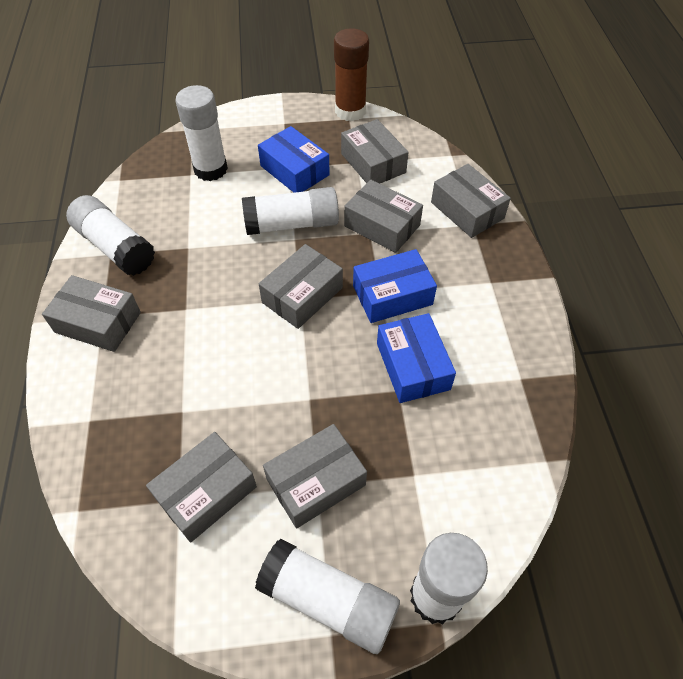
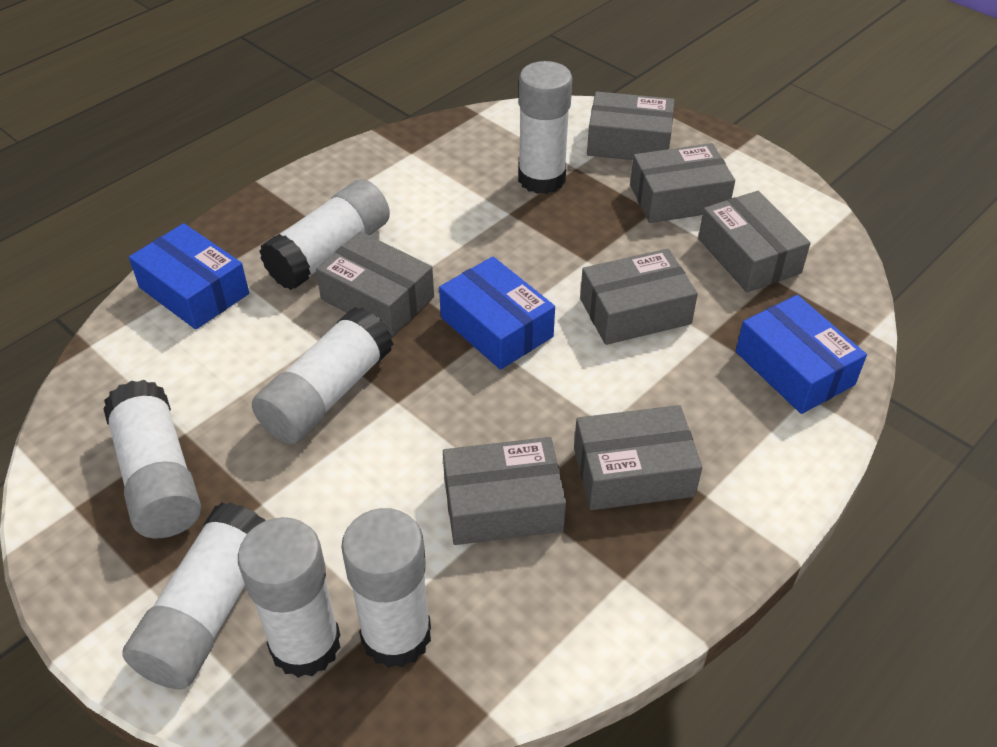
brown glue stick: [334,28,369,121] = 1 -> none = 0
white glue stick: [66,195,155,276] [175,85,228,181] [242,187,339,235] [255,539,400,654] [410,533,488,624] = 5 -> [103,380,201,538] [122,502,265,690] [238,517,341,678] [252,307,393,444] [259,179,390,290] [341,508,431,668] [518,61,572,194] = 7

